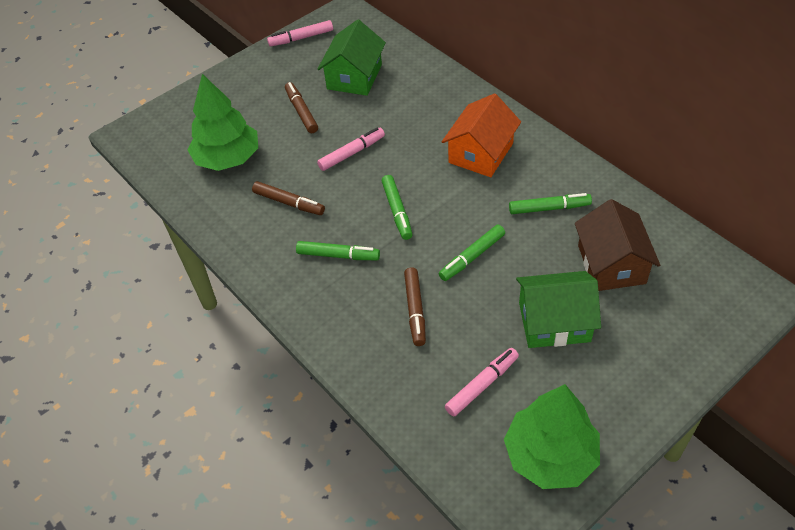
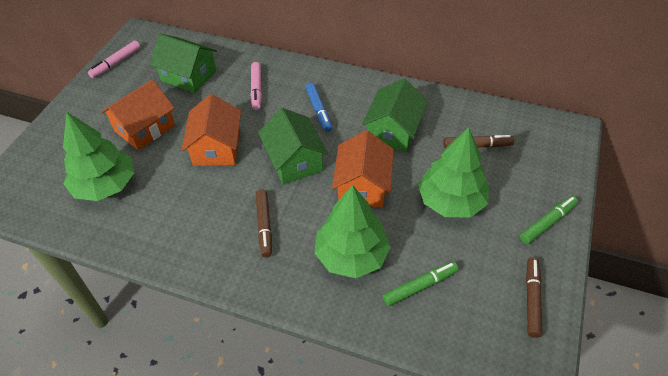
blue marker: none = 0 -> [306,83,332,132] = 1
brown house: [575,199,660,291] = 1 -> none = 0
green house: [318,19,386,96] [516,271,601,348] = 2 -> [150,34,217,93] [258,108,328,184] [362,78,428,152] = 3
green marker: [296,241,380,260] [382,175,413,240] [439,225,505,281] [509,193,592,214] = 4 -> [383,262,458,306] [520,196,578,244] = 2
green tree: [187,74,258,171] [504,384,600,489] = 2 -> [63,112,134,201] [314,185,391,278] [418,127,489,217] = 3
orange house: [442,93,521,177] = 1 -> [101,79,175,150] [181,94,241,166] [332,130,394,208] = 3
pink marker: [267,20,333,46] [317,128,385,171] [445,348,519,417] = 3 -> [88,40,140,78] [250,62,262,110] = 2

